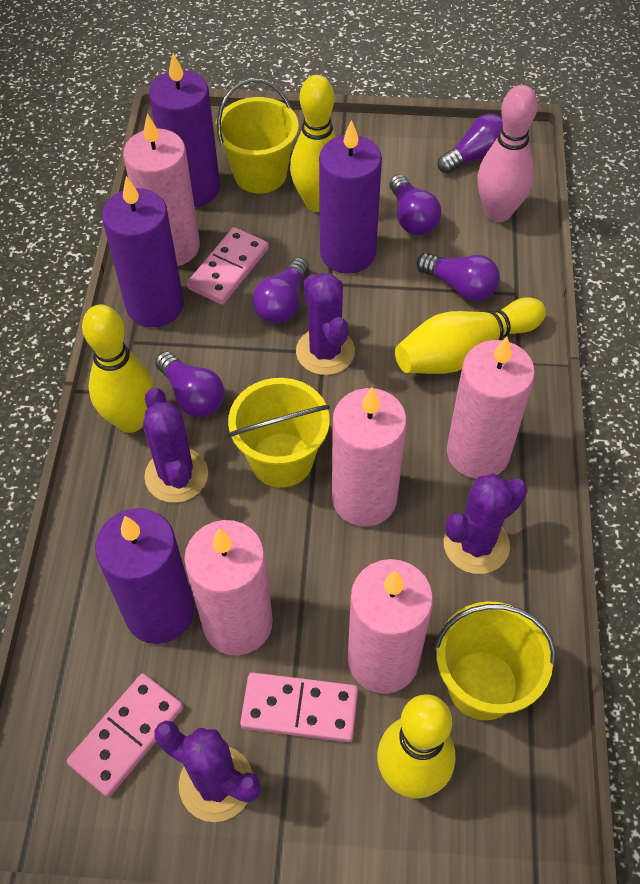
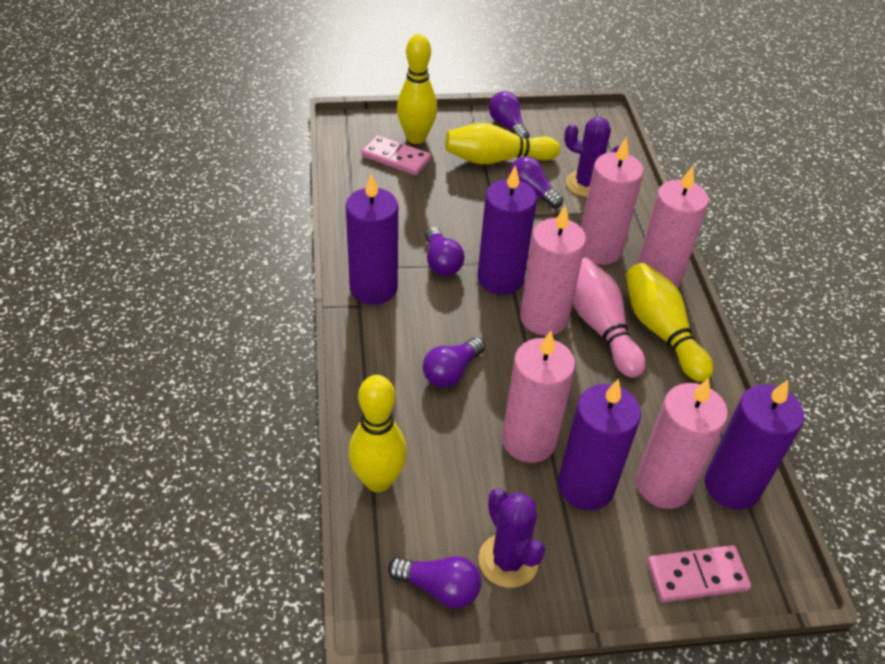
pink domino: [67,673,183,797] [187,227,268,305] [240,672,358,742] = 3 -> [362,135,431,175] [647,545,751,602] = 2
purple cactus: [143,387,208,503] [154,721,261,822] [296,273,355,375] [444,474,528,574] = 4 -> [479,488,545,588] [564,117,620,197] = 2
yellow bucket: [215,79,299,193] [228,378,330,488] [434,601,556,720] = 3 -> none = 0

